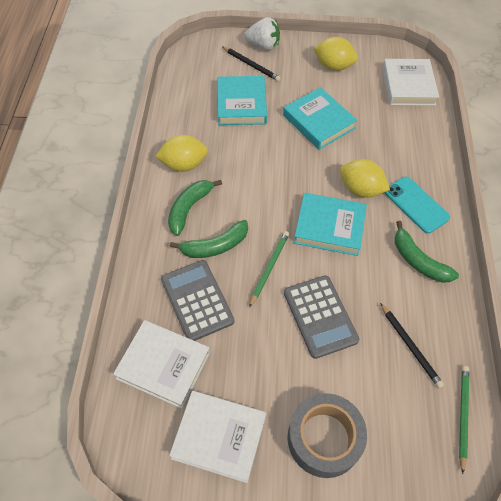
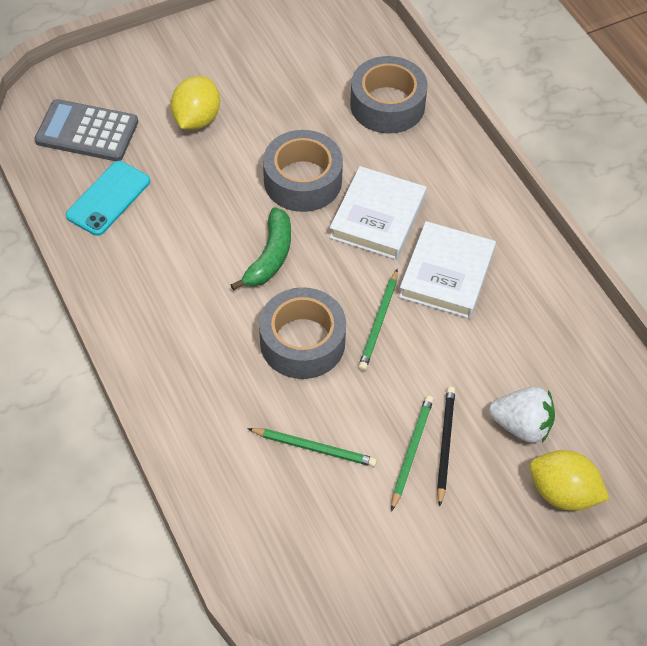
black pencil: [222,47,281,81] [380,303,444,388] = 2 -> [437,387,455,506] = 1
green banana: [168,180,222,236] [170,220,248,258] [395,221,459,283] = 3 -> [231,207,291,291] = 1
green pencil: [249,231,289,308] [459,366,469,474] = 2 -> [247,428,377,467] [358,269,398,371] [391,395,434,511] = 3
grey calculator: [161,260,234,341] [284,275,359,359] = 2 -> [34,99,138,161] = 1
grey tape: [287,393,367,478] = 1 -> [259,287,346,379] [263,130,343,212] [350,56,428,134] = 3
turquoise book: [218,76,267,125] [283,87,358,150] [294,193,367,256] = 3 -> none = 0
white book: [113,320,210,409] [169,391,266,483] [383,59,439,106] = 3 -> [329,166,426,260] [399,221,496,319] = 2
yellow lemon: [155,135,208,172] [313,37,358,71] [340,159,390,198] = 3 -> [171,76,220,130] [529,450,609,511] = 2

